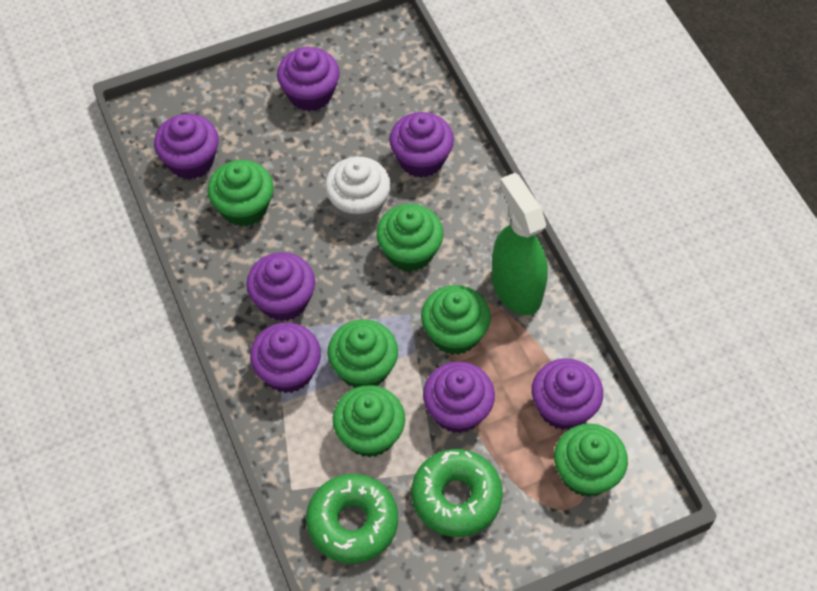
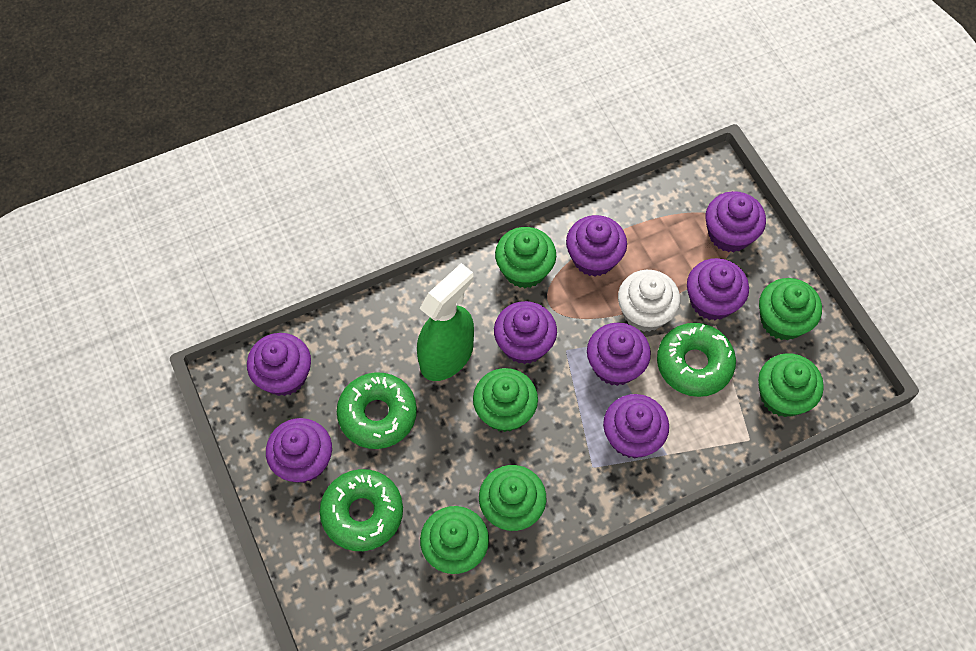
green donut: [306,474,398,564] [412,449,503,537] = 2 -> [320,469,403,551] [337,372,417,449] [657,323,736,397] = 3
purple cupcake: [154,114,219,180] [246,252,315,321] [250,322,321,393] [277,47,340,111] [389,112,454,178] [423,362,495,433] [532,358,603,430] = 7 -> [247,333,311,396] [266,418,332,483] [494,301,557,364] [566,215,627,276] [587,323,651,386] [603,394,669,458] [687,258,749,320] [706,191,766,252] = 8

